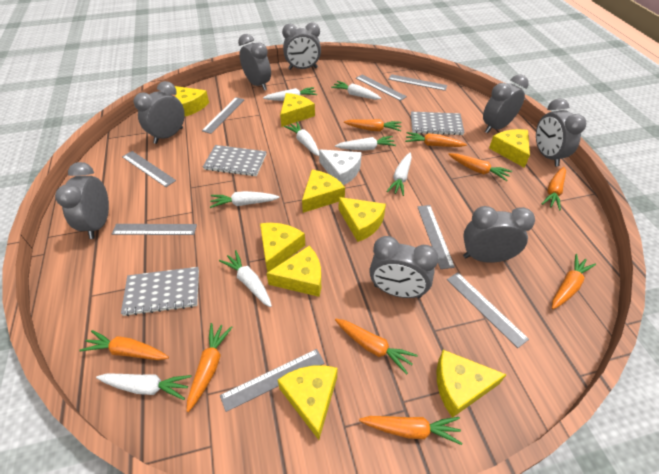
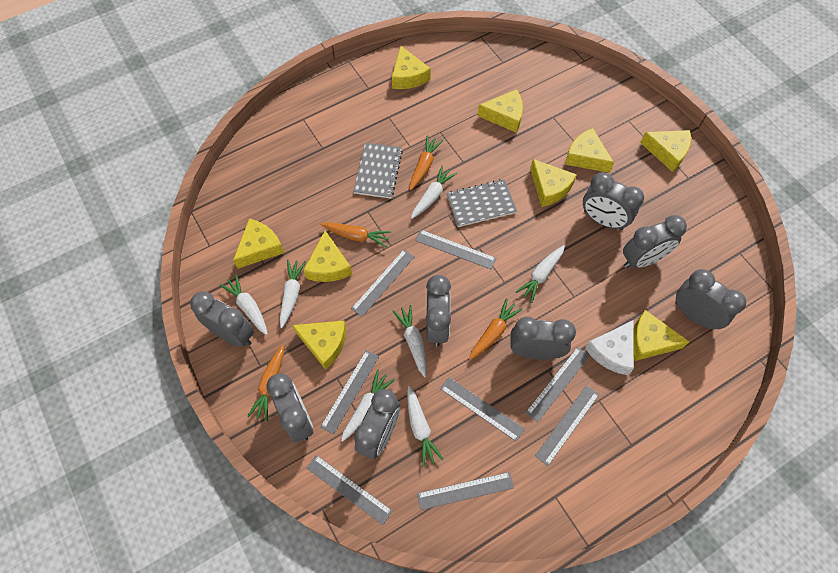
grey notebook: [121,267,199,316] [203,145,267,176] [411,112,465,135] = 3 -> [353,143,403,199] [447,179,517,227] = 2
orange carrot: [79,330,169,360] [187,323,233,412] [335,319,418,374] [344,119,402,131] [359,416,462,445] [405,132,467,147] [448,153,512,181] [542,167,566,210] [552,254,596,309] = 9 -> [247,345,284,421] [320,222,391,247] [410,135,443,191] [469,298,523,360] = 4
white carrot: [96,373,192,400] [210,191,279,208] [219,250,272,307] [263,87,317,101] [284,122,319,156] [331,81,381,100] [335,136,396,150] [386,153,412,196] = 8 -> [220,274,268,335] [279,260,306,328] [341,369,395,442] [393,305,426,377] [407,386,443,466] [411,165,457,219] [516,245,565,303] = 7

